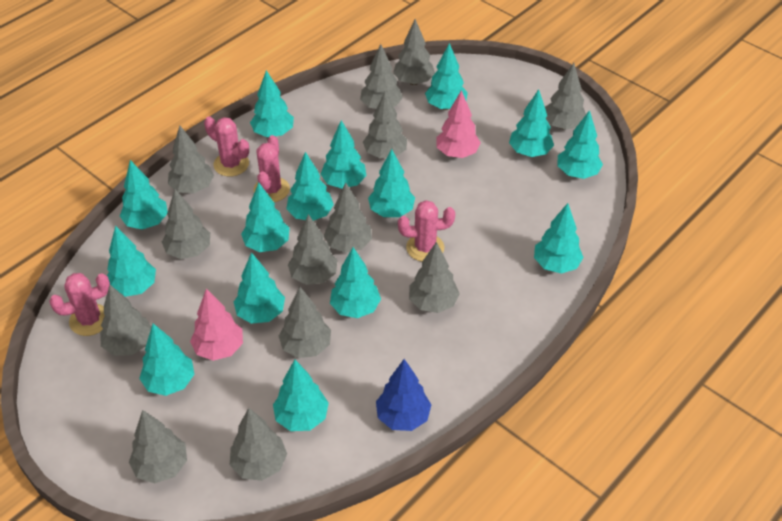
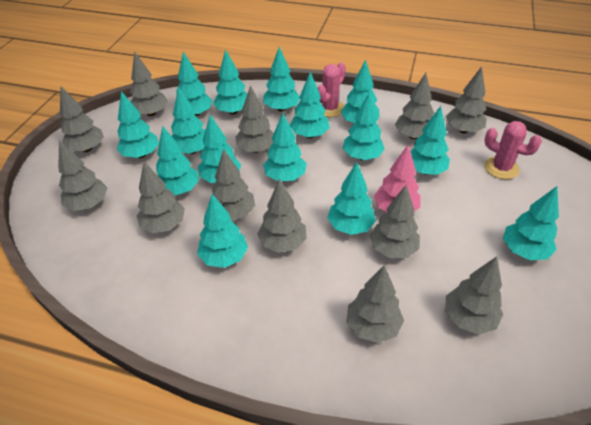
blue tree: [376,359,431,431] = 1 -> none = 0
grey tree: [100,285,151,356] [129,410,187,483] [162,189,210,259] [168,125,214,193] [230,408,287,481] [279,287,331,358] [288,214,337,285] [324,183,372,253] [360,44,403,109] [363,91,407,158] [393,19,435,85] [409,242,460,313] [545,63,586,129] = 13 -> [58,141,107,211] [60,86,104,152] [130,51,168,116] [137,161,185,233] [212,149,255,221] [235,85,274,153] [258,179,307,253] [347,265,404,343] [370,185,420,258] [395,73,434,139] [445,257,503,334] [446,66,487,134] = 12
pink cactus: [49,273,110,336] [204,116,249,177] [253,135,290,202] [398,200,455,262] = 4 -> [318,62,346,117] [484,121,542,179] = 2
pink tree: [190,288,243,361] [436,90,481,158] = 2 -> [374,145,421,212] = 1

